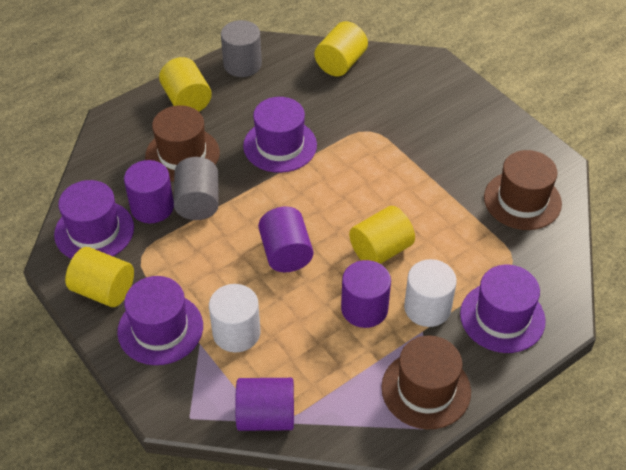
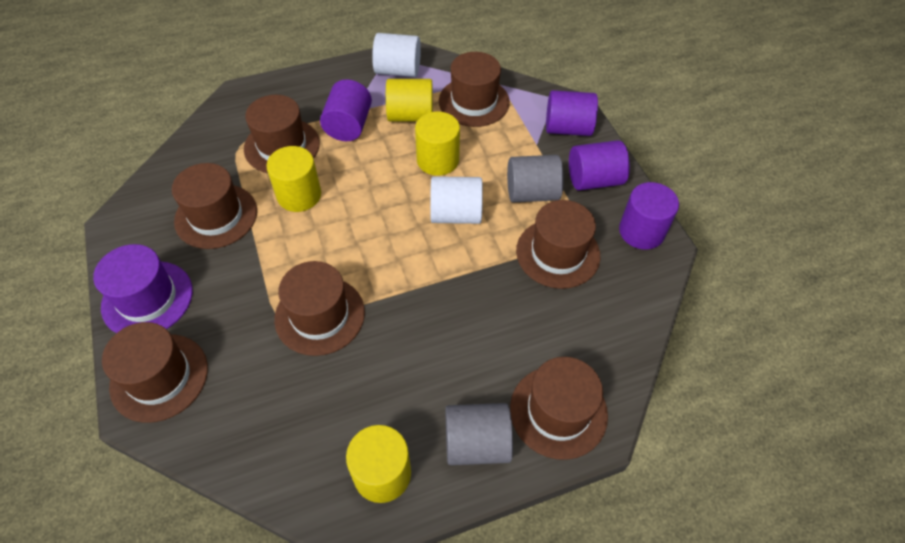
brown hat: [145,105,220,182] [382,335,471,429] [484,150,562,230] = 3 -> [102,322,208,423] [172,163,257,249] [244,95,320,173] [274,261,365,356] [439,52,510,127] [510,357,608,460] [516,200,600,289] = 7
purple hat: [54,180,134,259] [117,276,203,365] [243,97,317,173] [460,265,546,353] = 4 -> [93,244,193,333] = 1

